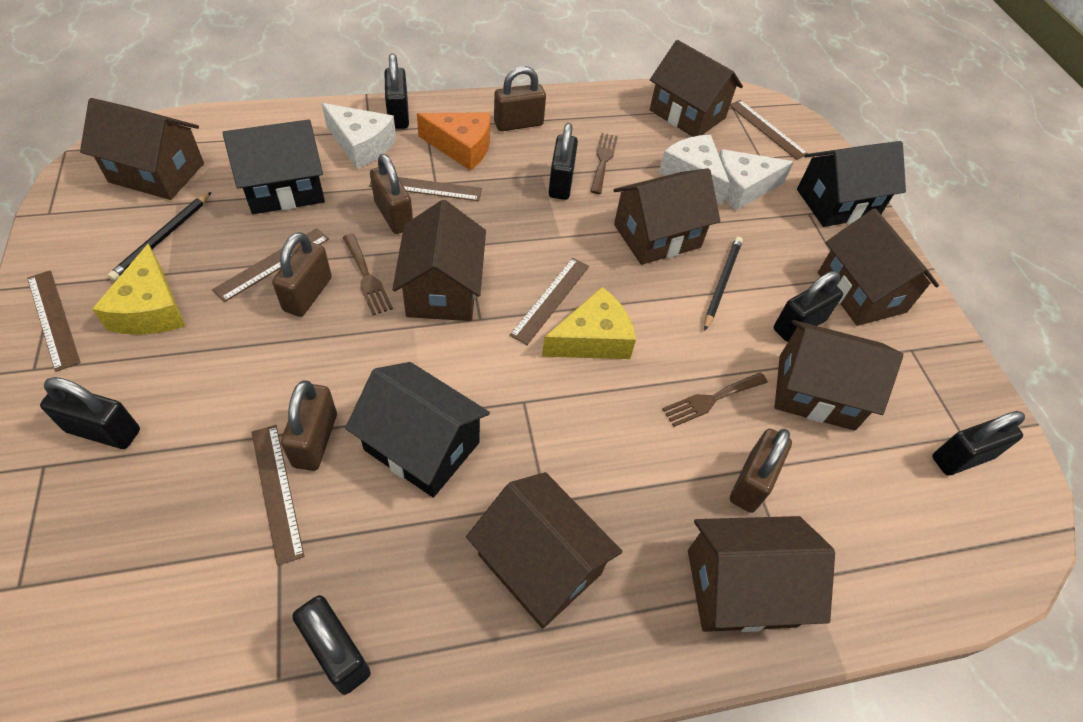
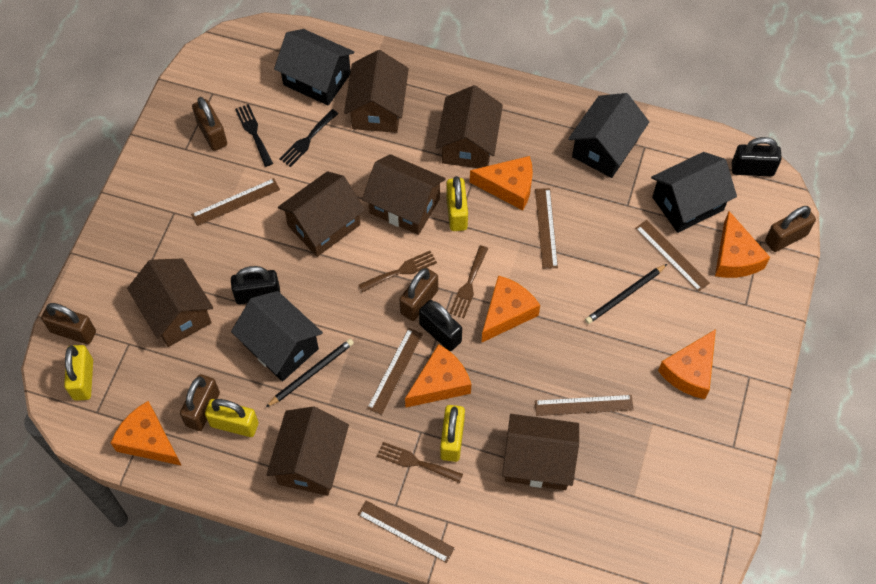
black fork: none = 0 -> [235,104,273,167] [279,109,338,167] = 2
black house: [222,119,325,214] [345,362,490,498] [797,141,906,227] = 3 -> [231,291,323,381] [274,29,354,106] [568,93,649,178] [651,152,737,233] = 4
black padlock: [40,377,140,449] [292,595,371,695] [385,54,409,129] [548,123,578,200] [774,271,843,342] [932,411,1025,476] = 6 -> [231,266,280,305] [419,300,462,351] [732,137,782,176] = 3
brown house: [80,98,204,200] [392,200,486,321] [466,472,622,629] [613,168,720,265] [650,40,743,137] [688,516,835,632] [774,320,903,431] [818,209,939,326] = 8 -> [127,259,213,347] [266,406,349,496] [278,171,365,257] [344,50,409,133] [362,154,446,235] [436,85,503,168] [502,414,579,490] = 7
orange cheese: [417,112,490,171] = 1 -> [111,401,182,466] [405,344,471,408] [470,156,533,210] [481,275,540,343] [658,329,716,399] [715,211,770,278] = 6
white cheese: [322,103,396,169] [659,135,730,205] [719,149,794,210] = 3 -> none = 0
yellow cheese: [92,244,185,335] [542,287,636,359] = 2 -> none = 0
yellow padlock: none = 0 -> [64,345,93,401] [205,399,258,437] [440,405,465,462] [446,176,468,231] = 4

